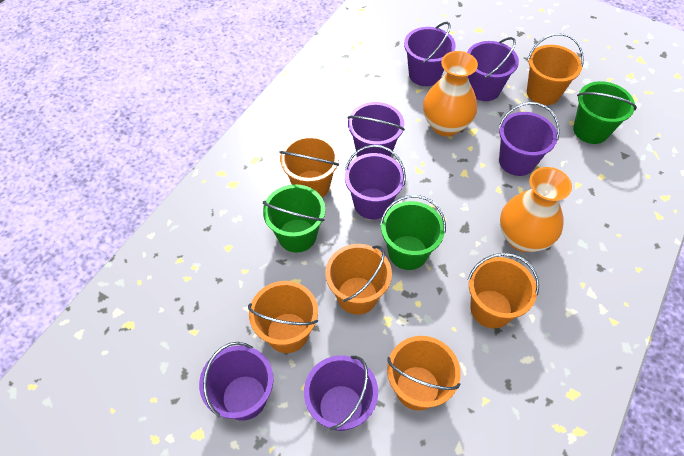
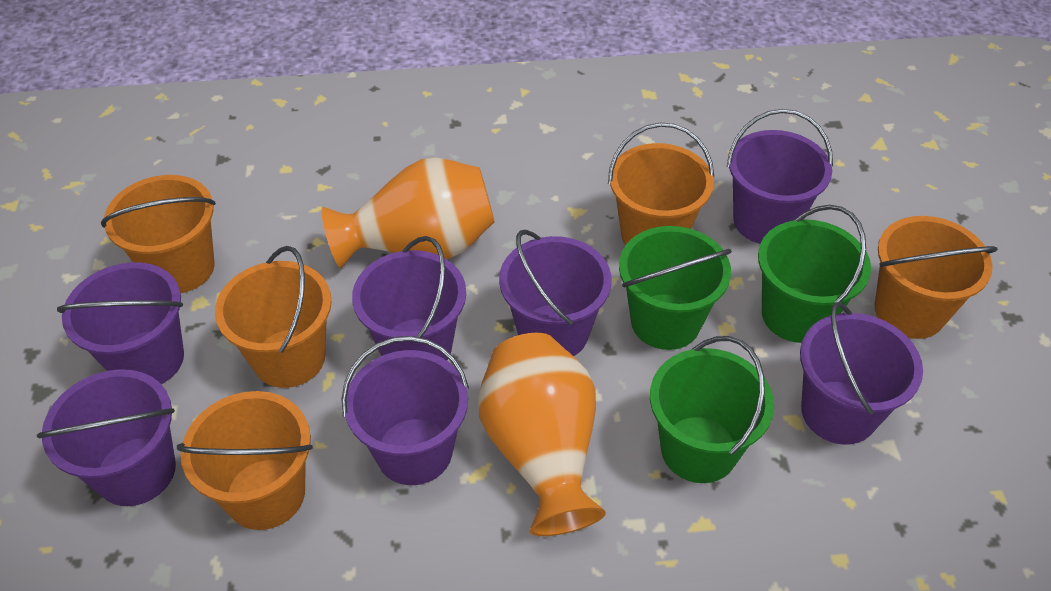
orange bucket: [248,281,318,353] [279,135,339,197] [325,244,392,315] [387,336,461,411] [468,253,539,328] [527,33,584,105] = 6 -> [101,175,216,293] [177,391,312,530] [215,246,332,388] [608,122,714,246] [874,216,998,339] = 5

